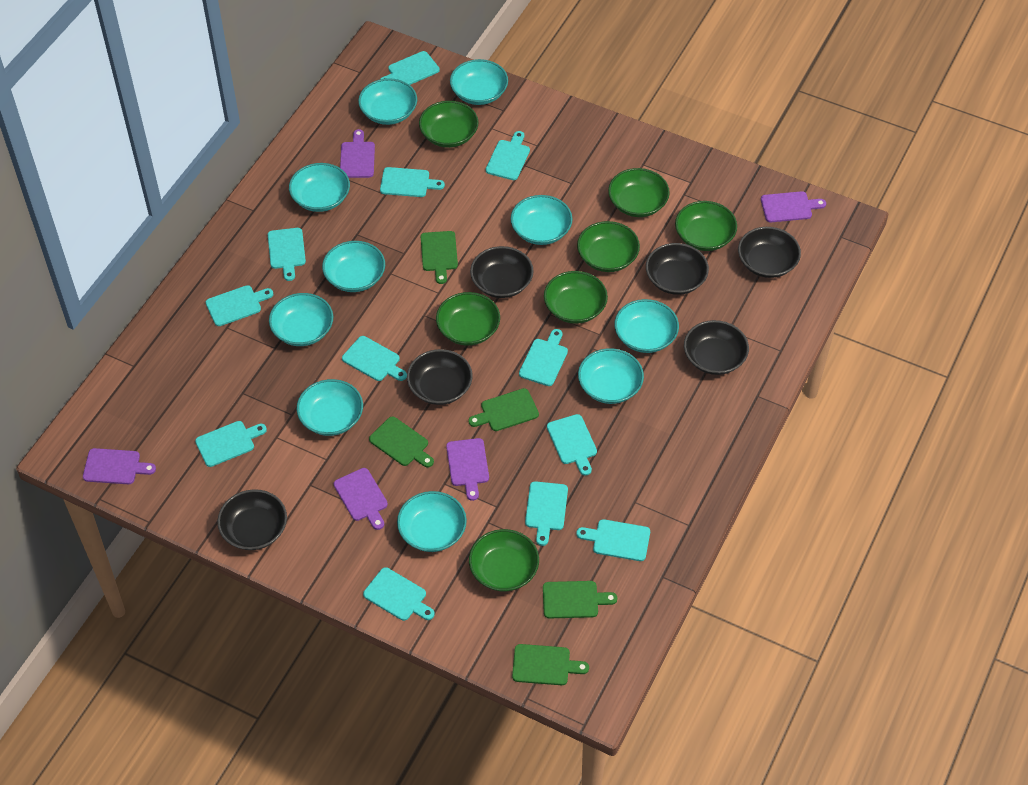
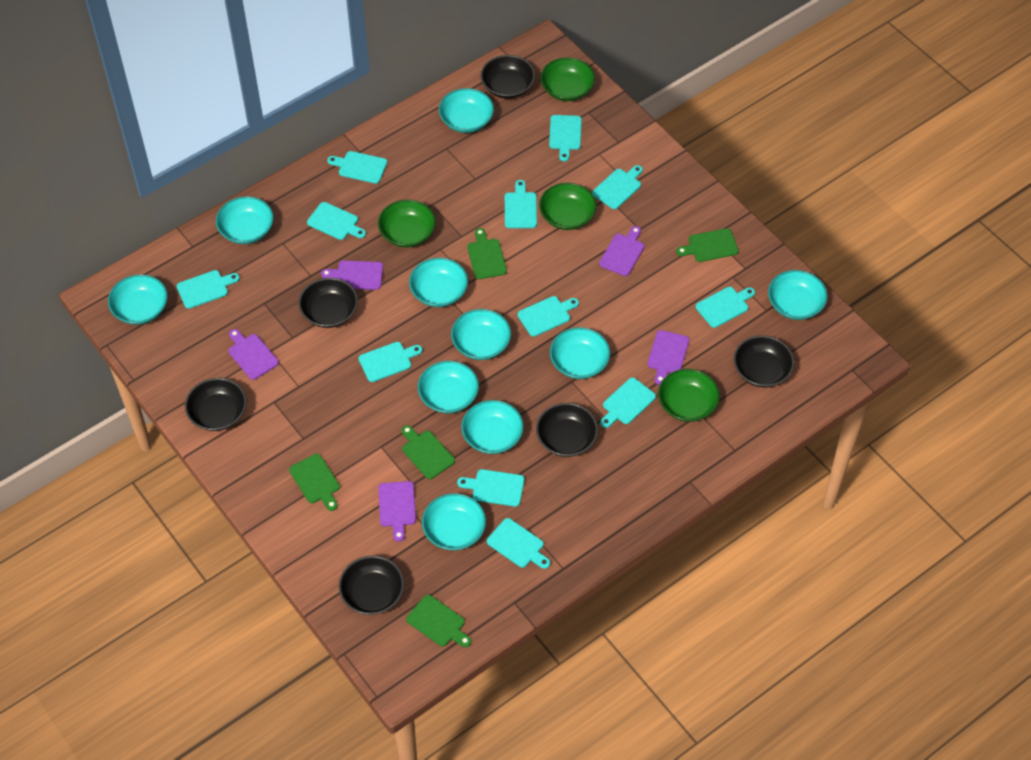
green bowl: [419,101,478,148] [436,292,500,346] [469,529,539,591] [544,271,608,324] [577,221,640,272] [608,168,670,217] [675,201,737,251] = 7 -> [378,200,436,247] [539,183,597,230] [540,57,595,101] [658,369,720,422] = 4

